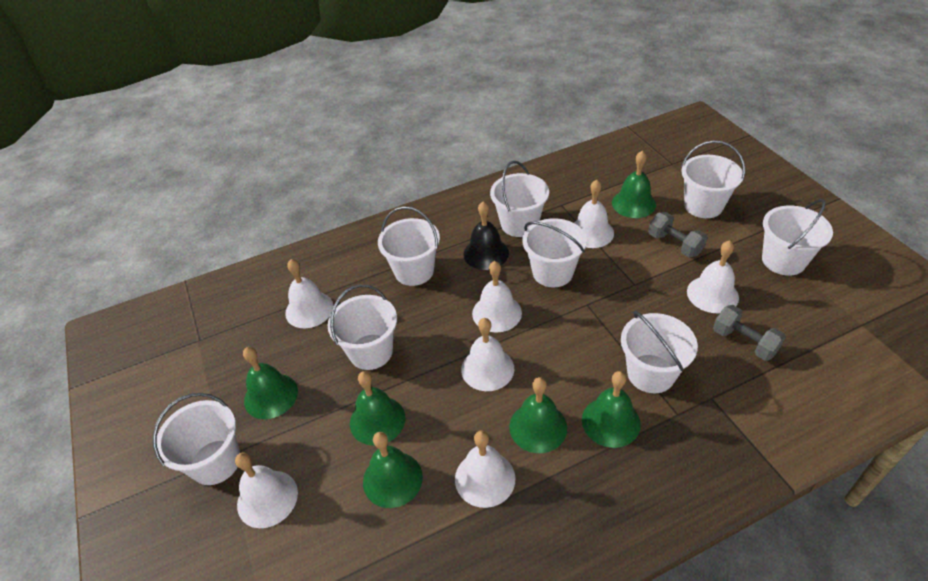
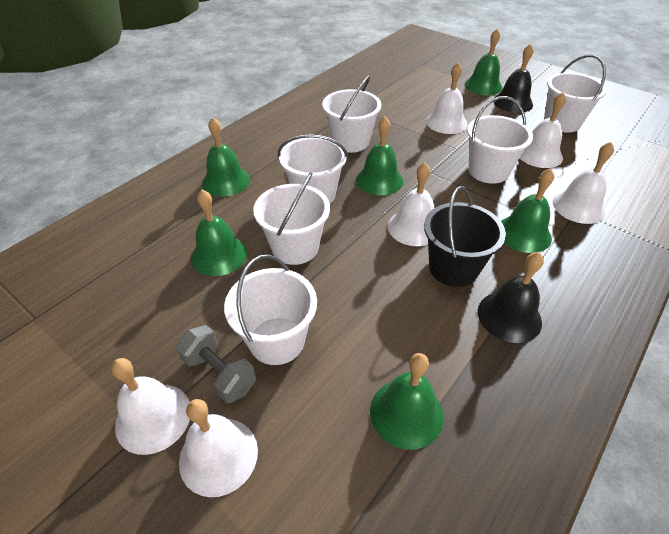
black bell: [463,201,509,270] = 1 -> [478,252,544,343] [493,44,533,113] = 2
black bucket: none = 0 -> [424,186,506,287] = 1
grey dumbbell: [648,212,708,257] [713,305,786,361] = 2 -> [176,325,256,403] = 1
white bell: [235,453,298,528] [285,259,333,328] [455,431,515,508] [461,318,514,391] [472,261,522,333] [574,179,614,248] [687,240,739,313] = 7 -> [111,358,190,455] [179,399,258,497] [388,162,434,246] [426,62,467,134] [520,92,566,168] [553,142,614,224] = 6
white bucket: [153,393,240,485] [328,284,397,370] [378,206,440,286] [490,161,549,237] [522,219,587,287] [621,311,698,393] [682,140,745,218] [762,199,833,276] = 8 -> [224,254,317,365] [253,172,330,265] [278,134,348,204] [322,75,381,153] [467,96,533,184] [544,55,607,133] = 6

